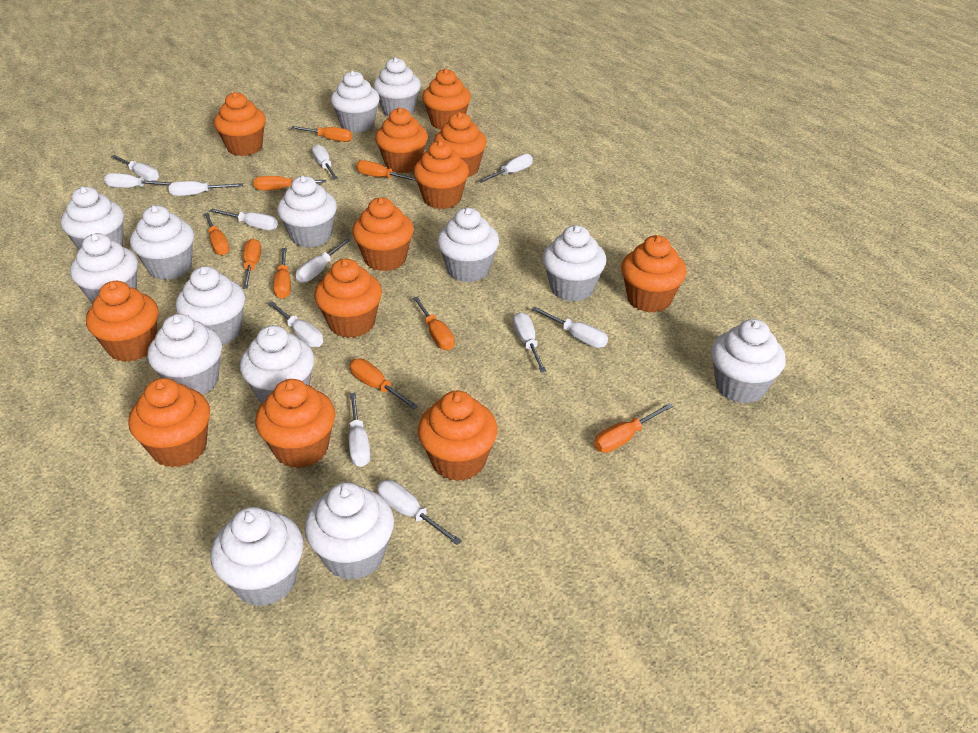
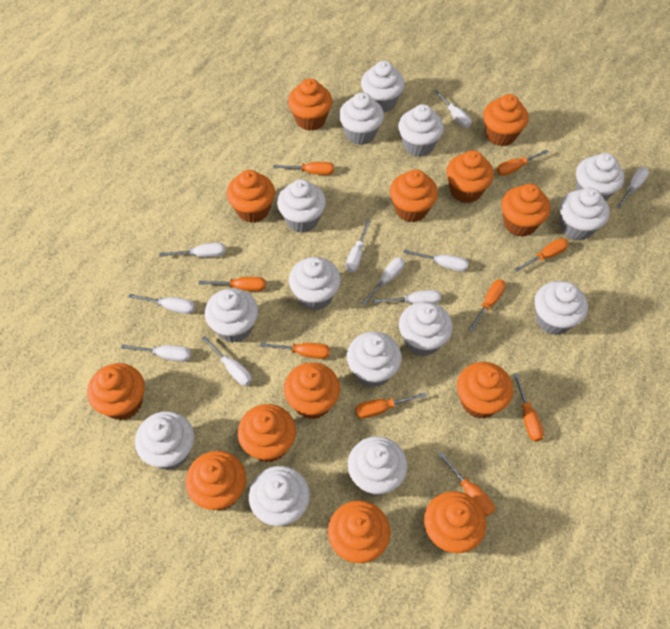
orange cupcake: [86,281,158,362] [128,378,210,468] [214,92,266,156] [255,379,335,468] [314,259,382,338] [352,197,414,271] [375,107,428,173] [413,140,469,209] [417,391,498,481] [422,68,471,130] [434,112,487,177] [621,235,686,313] = 12 -> [87,363,145,420] [185,451,246,511] [227,170,275,223] [238,404,296,462] [284,362,340,419] [288,78,333,131] [328,500,390,563] [390,169,438,222] [424,491,486,553] [446,150,494,203] [457,362,513,418] [483,94,528,146] [501,184,550,237] = 13
white screwdriver: [104,173,172,188] [111,155,159,181] [169,181,243,196] [210,209,278,230] [268,301,323,347] [296,238,351,283] [312,144,338,180] [349,393,371,467] [377,480,462,545] [479,154,533,183] [513,312,547,373] [532,307,608,348] = 12 -> [121,344,191,362] [129,294,195,314] [159,243,225,257] [201,336,252,386] [346,220,371,273] [362,257,405,305] [373,290,441,304] [403,249,469,272] [434,89,472,128] [617,167,649,209] = 10

